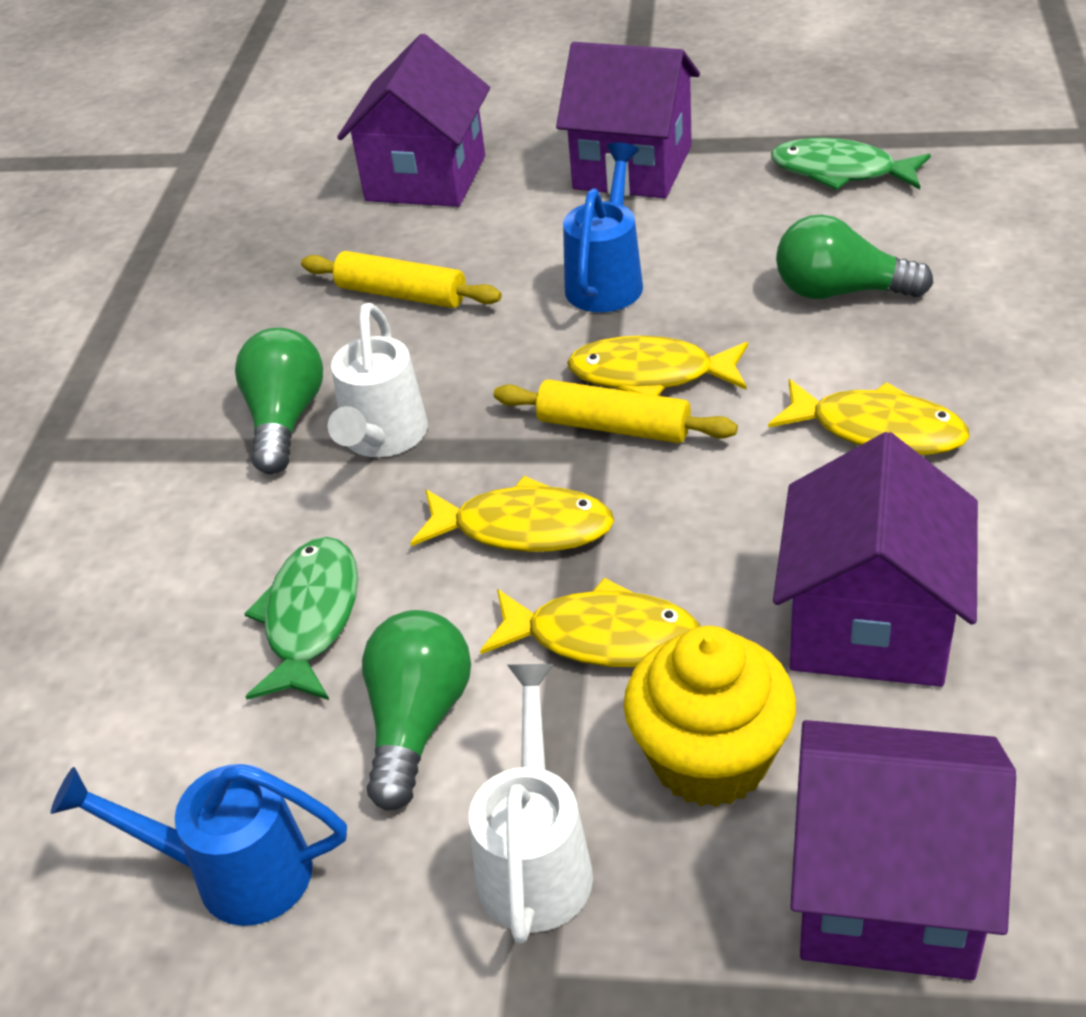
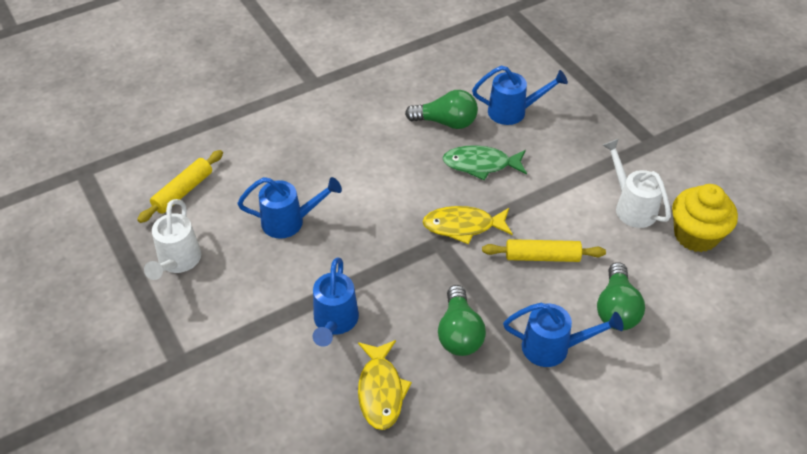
blue watering can: [51,764,347,926] [563,142,643,312] = 2 -> [238,177,342,238] [313,257,359,347] [472,65,568,125] [503,303,624,367] = 4
green fish: [244,537,358,700] [771,138,931,190] = 2 -> [443,145,527,180] = 1
purple house: [337,34,490,207] [556,42,700,199] [773,432,978,687] [790,720,1016,980] = 4 -> none = 0
yellow fish: [410,476,614,552] [480,578,700,667] [567,336,748,396] [768,379,970,455] = 4 -> [358,340,412,430] [423,206,513,244] = 2

